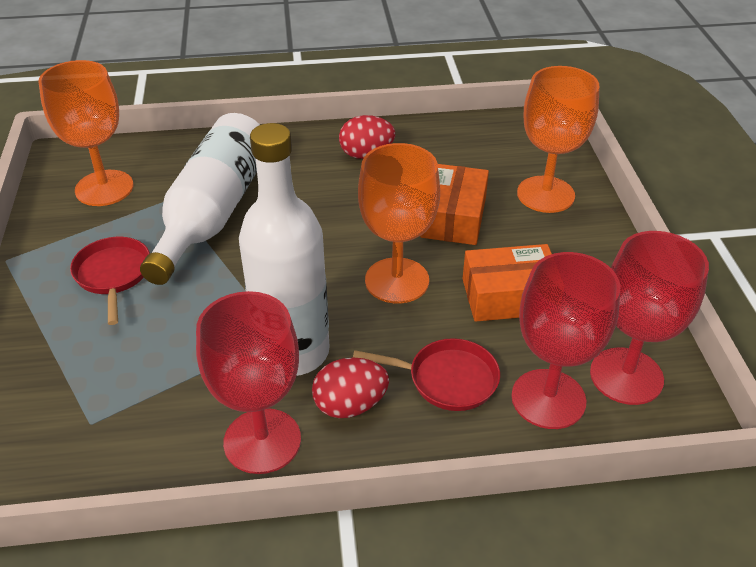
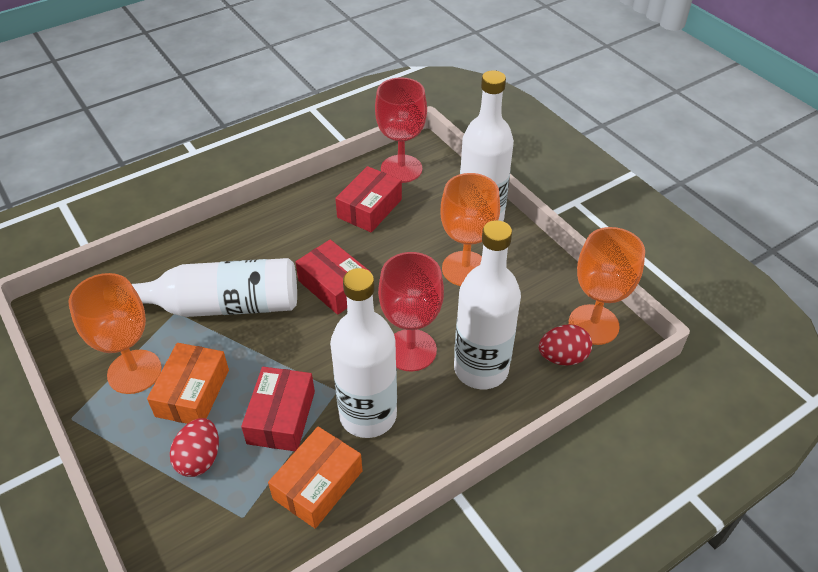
red box: none = 0 -> [241,367,315,451] [295,239,371,315] [335,166,402,232] = 3
red goblet: [196,291,301,474] [511,252,620,429] [590,231,709,405] = 3 -> [375,77,427,183] [378,252,444,371] = 2
red pan: [70,237,150,325] [353,338,500,411] = 2 -> none = 0
white bottle: [140,113,260,285] [239,123,330,376] = 2 -> [132,258,297,317] [330,268,397,438] [454,220,521,389] [460,70,514,221] = 4

